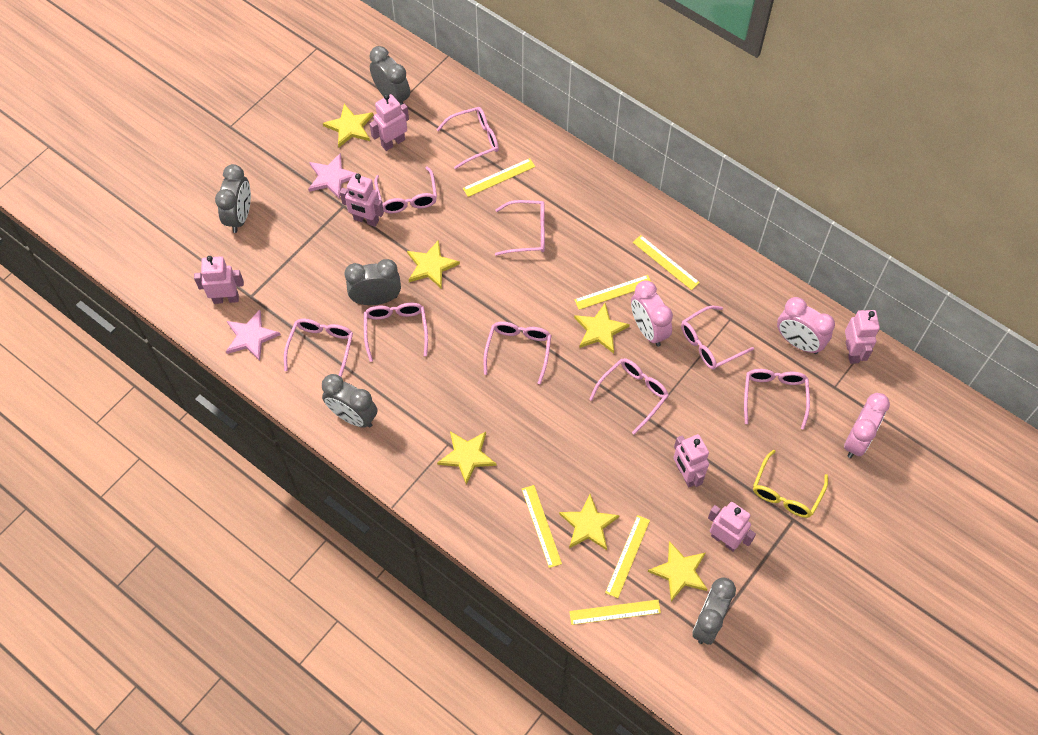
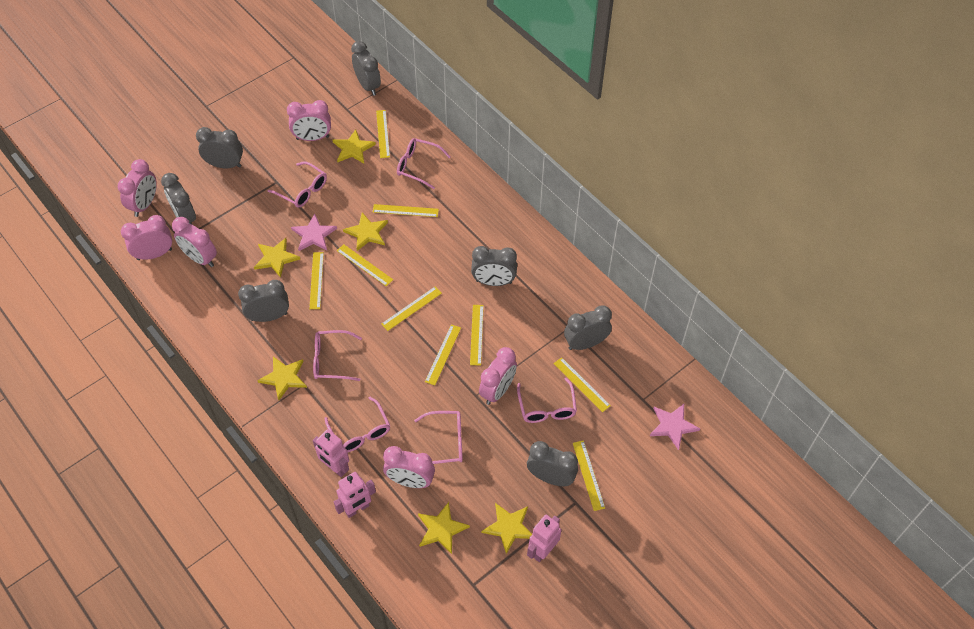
grey clock: [215,164,251,233] [322,374,377,428] [345,259,401,305] [369,46,410,105] [692,578,736,645] = 5 -> [161,173,196,224] [196,127,243,169] [238,280,289,322] [351,41,381,96] [471,246,517,286] [527,441,578,486] [564,305,612,350] = 7
pink clock: [631,280,673,347] [777,297,835,354] [844,393,890,458] = 3 -> [118,159,157,217] [121,215,172,260] [172,217,217,267] [287,100,331,141] [383,446,435,488] [479,347,517,405] = 6
pink glasses: [284,319,353,377] [364,303,428,362] [374,166,437,214] [436,107,499,169] [484,321,551,384] [495,200,545,256] [589,358,669,435] [681,306,754,370] [744,369,810,430] = 9 -> [268,161,327,208] [313,330,362,381] [324,397,390,452] [397,138,451,189] [414,411,463,464] [517,378,577,423] = 6
pink robot: [194,256,244,304] [340,174,384,227] [369,94,409,151] [674,434,709,487] [708,502,756,552] [845,310,880,364] = 6 -> [313,429,349,477] [334,472,376,518] [527,515,561,562] = 3
yellow glasses: [753,450,828,518] = 1 -> none = 0
yellow ruler: [463,158,535,197] [522,485,562,568] [569,600,661,625] [574,275,651,310] [605,515,650,598] [633,235,700,290] = 6 -> [309,252,324,309] [337,244,393,286] [373,204,439,217] [376,110,390,158] [381,286,442,331] [425,324,461,385] [470,305,484,366] [553,357,611,412] [573,440,605,511] = 9

